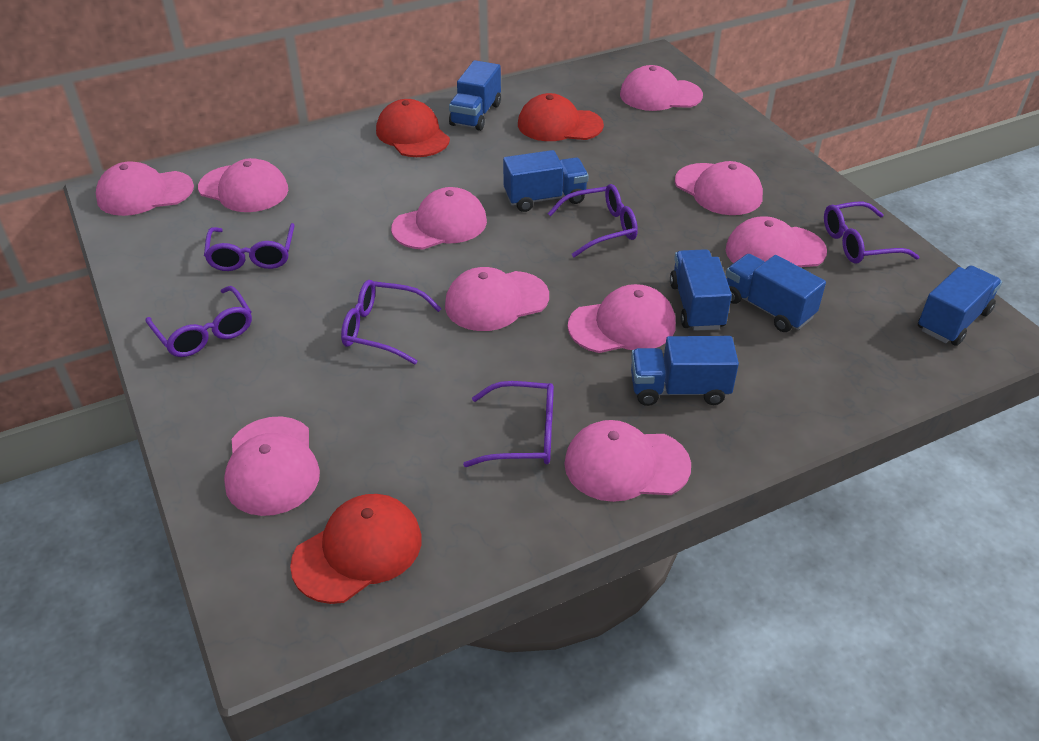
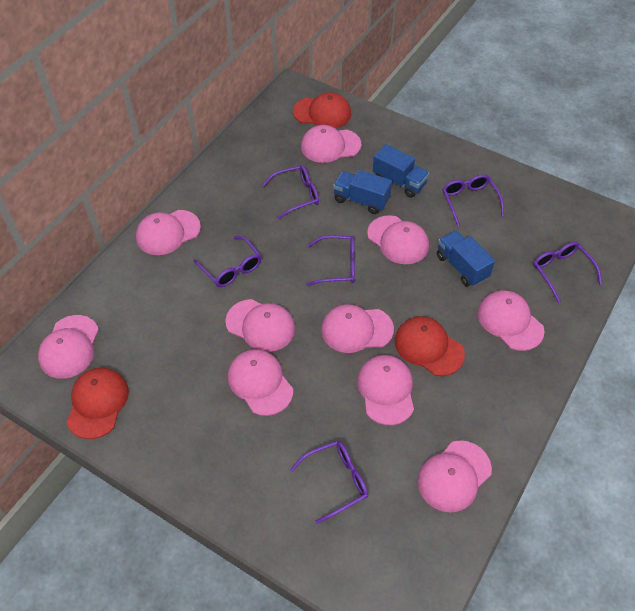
blue truck: [449,60,501,131] [503,150,589,212] [631,336,739,406] [670,249,732,331] [725,254,826,332] [918,266,1002,346] = 6 -> [333,170,392,214] [373,144,429,198] [437,230,495,287] = 3

